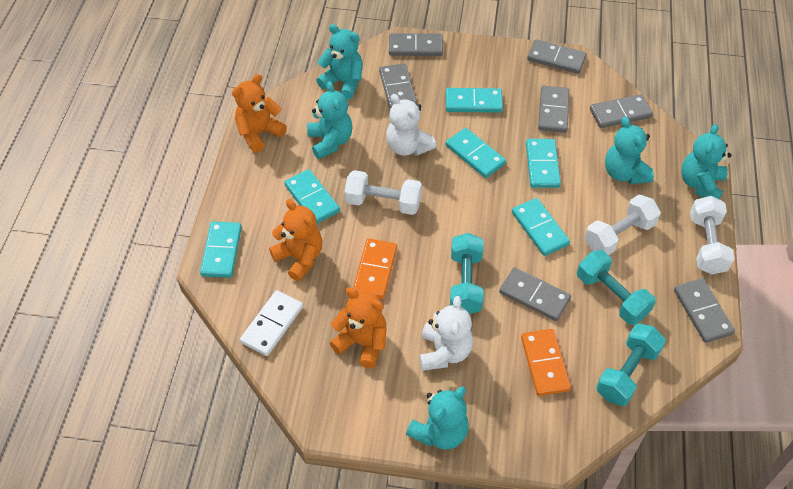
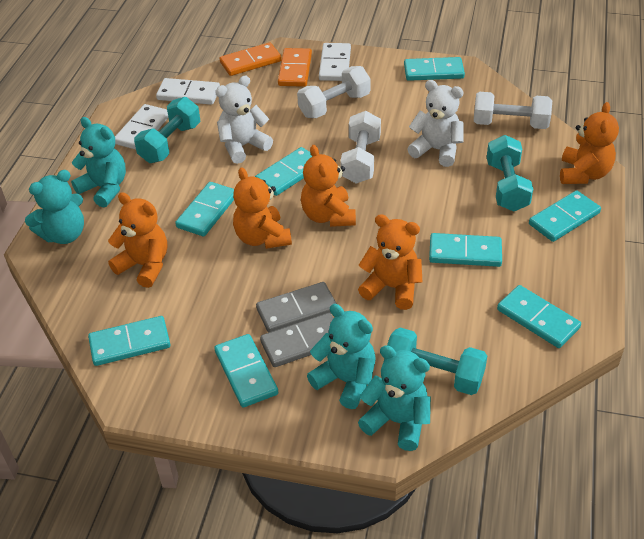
grey domino: [379,63,417,109] [389,33,443,56] [499,267,571,321] [527,39,587,74] [538,86,569,133] [590,94,653,128] [674,278,735,343] = 7 -> [256,282,337,333] [260,313,334,367] = 2
orange teddy bear: [232,74,287,153] [269,199,323,281] [330,287,386,368] = 3 -> [108,192,167,288] [233,167,292,249] [301,145,356,227] [358,214,422,310] [560,102,619,184] = 5
turquoise domino: [200,222,242,278] [284,169,340,224] [446,88,503,113] [446,128,506,178] [512,198,570,256] [526,139,561,188] = 6 -> [88,316,171,366] [175,182,234,237] [214,334,278,407] [255,147,312,196] [404,57,465,81] [429,233,502,267] [497,285,581,348] [529,190,601,242] = 8
turquoise teddy bear: [307,81,353,159] [316,24,363,99] [406,386,469,450] [605,117,654,184] [681,124,732,199] = 5 -> [25,170,84,244] [71,117,126,207] [307,304,376,409] [358,345,431,451] = 4
white domino: [240,290,303,356] = 1 -> [115,104,168,150] [156,78,220,105] [319,43,351,81] = 3

